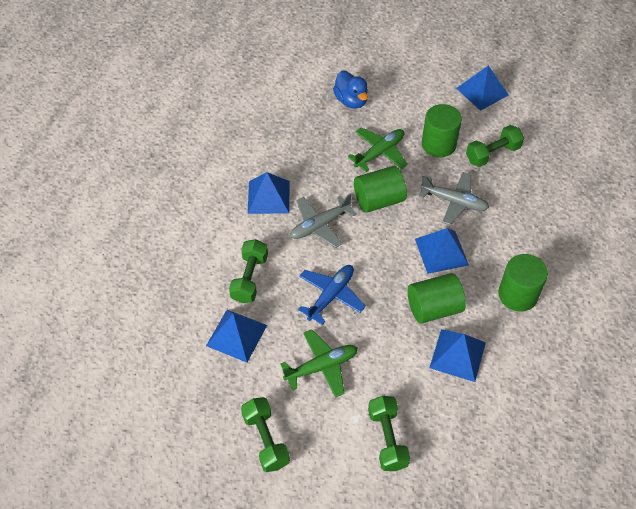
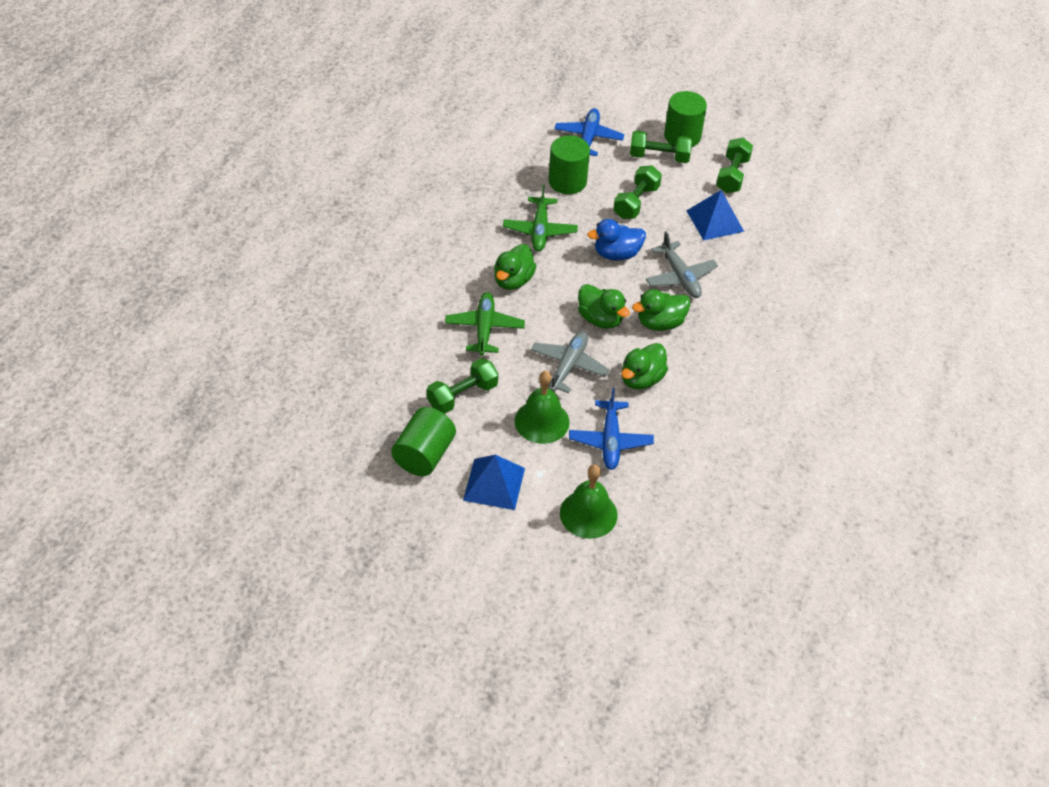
blue plane: [298,265,366,325] = 1 -> [554,108,624,156] [569,388,654,470] = 2
blue pyramid: [206,310,267,362] [248,172,289,214] [415,228,469,274] [429,329,486,382] [456,65,509,111] = 5 -> [463,455,525,510] [686,190,744,240] = 2
green bell: none = 0 -> [515,371,570,444] [560,465,618,539] = 2
green cylinder: [354,166,407,213] [408,273,466,324] [422,104,462,157] [498,254,548,311] = 4 -> [391,407,456,476] [548,135,590,194] [664,91,707,147] = 3
green duck: none = 0 -> [494,244,536,290] [578,284,630,329] [621,343,668,390] [632,289,691,331] = 4

